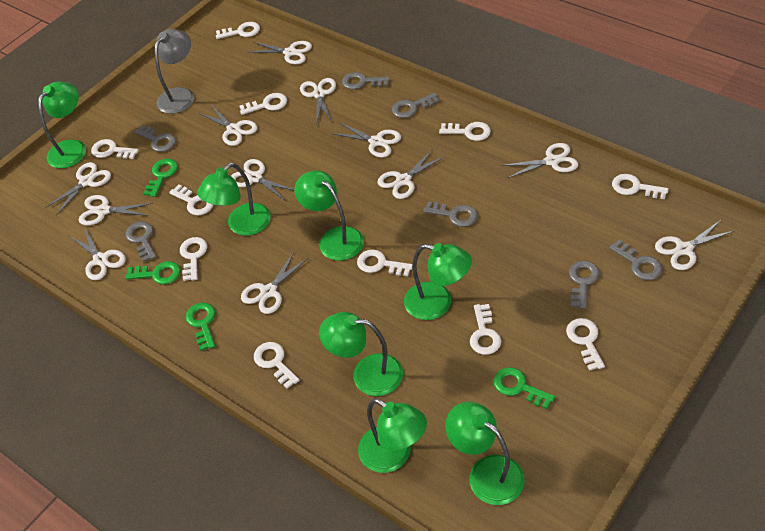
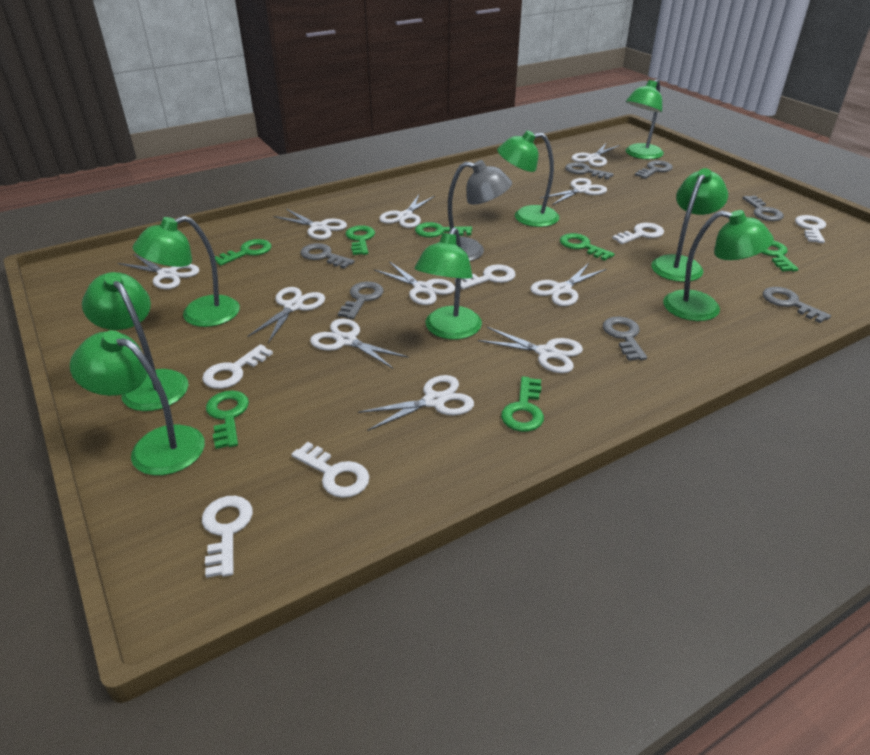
green key: [125,261,180,284] [143,159,178,197] [186,303,215,351] [494,367,555,409] = 4 -> [206,391,249,449] [215,239,272,266] [345,225,375,255] [415,222,472,238] [501,376,544,432] [560,233,615,261] [761,241,798,272] = 7
green lamp: [38,82,86,168] [197,163,271,236] [294,170,364,261] [319,312,403,396] [358,398,427,473] [404,243,472,320] [445,402,524,505] = 7 -> [70,330,205,476] [82,272,188,411] [133,216,240,327] [415,227,482,340] [497,131,559,227] [626,79,664,159] [651,168,728,282] [663,210,774,321] = 8
white key: [91,139,139,159] [169,184,213,215] [180,237,207,281] [216,22,260,39] [239,93,287,115] [254,342,300,389] [357,249,412,276] [439,122,491,141] [470,304,501,355] [566,318,605,371] [612,174,669,199] = 11 -> [202,344,273,389] [202,496,253,578] [291,442,369,498] [455,264,516,289] [612,223,664,244] [795,215,826,243] = 6
white scissors: [45,162,111,215] [70,227,126,280] [79,195,153,225] [199,105,257,146] [231,159,294,201] [241,252,308,314] [249,41,312,65] [300,78,336,124] [331,122,401,158] [377,149,445,199] [502,143,578,178] [655,220,734,270] = 12 -> [118,253,199,289] [247,287,325,343] [274,209,347,240] [310,319,409,369] [358,375,474,431] [374,261,455,305] [379,195,435,228] [478,327,583,373] [530,263,606,306] [540,178,607,205] [572,143,620,167] = 11

